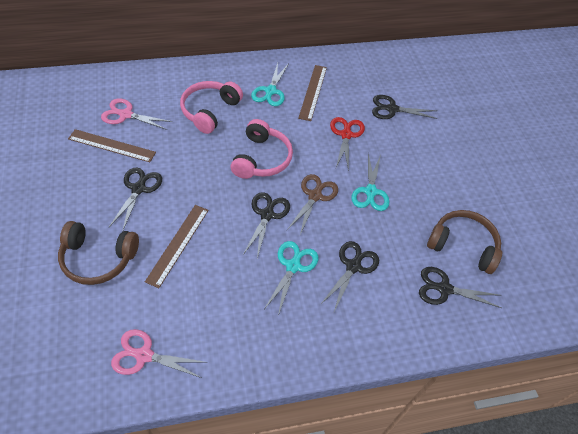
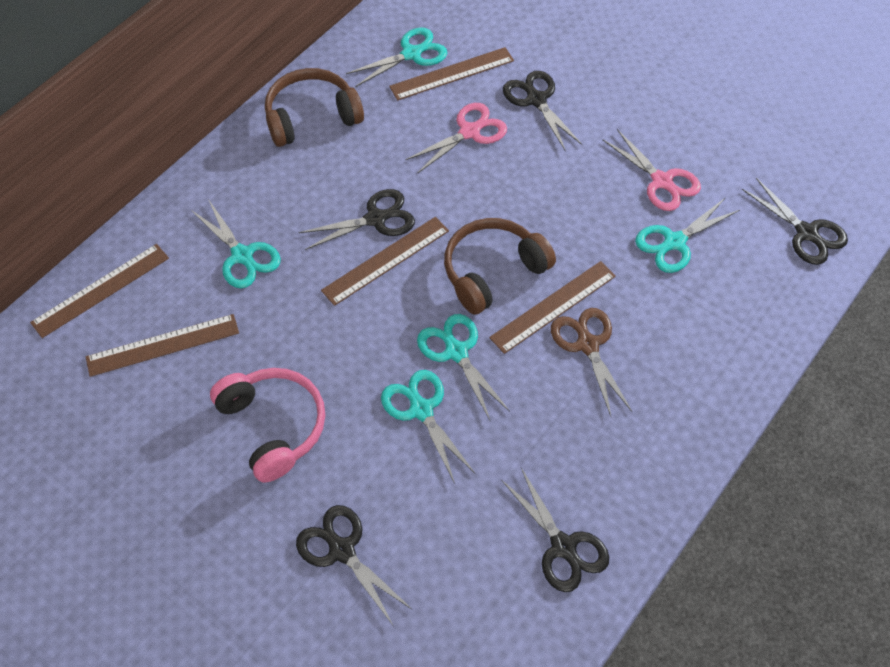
brown ruler: [68,129,156,162] [145,205,209,288] [298,65,327,121] = 3 -> [30,244,169,338] [86,314,239,377] [321,217,449,306] [389,47,514,101] [489,261,616,354] = 5
pink headphones: [180,81,243,134] [230,119,293,179] = 2 -> [210,368,325,482] = 1
red scissors: [330,117,365,171] = 1 -> none = 0
turquoise scissors: [251,63,288,106] [264,241,318,316] [352,154,389,211] = 3 -> [191,199,281,288] [346,27,447,87] [381,370,475,484] [417,314,510,420] [635,197,740,273] = 5

